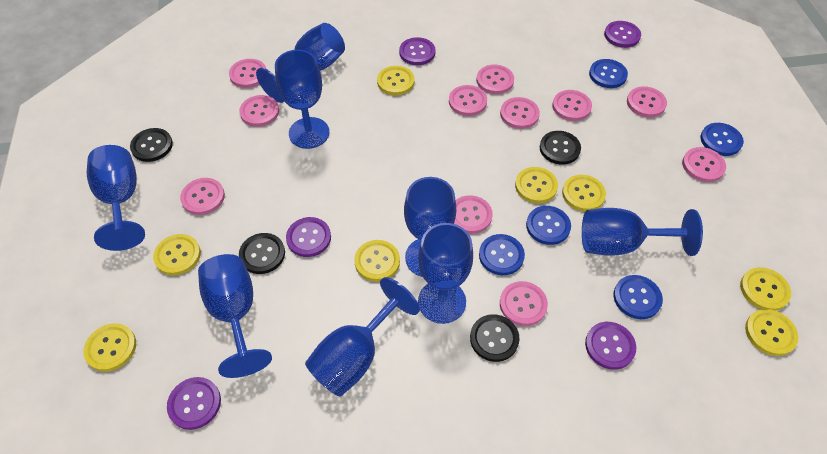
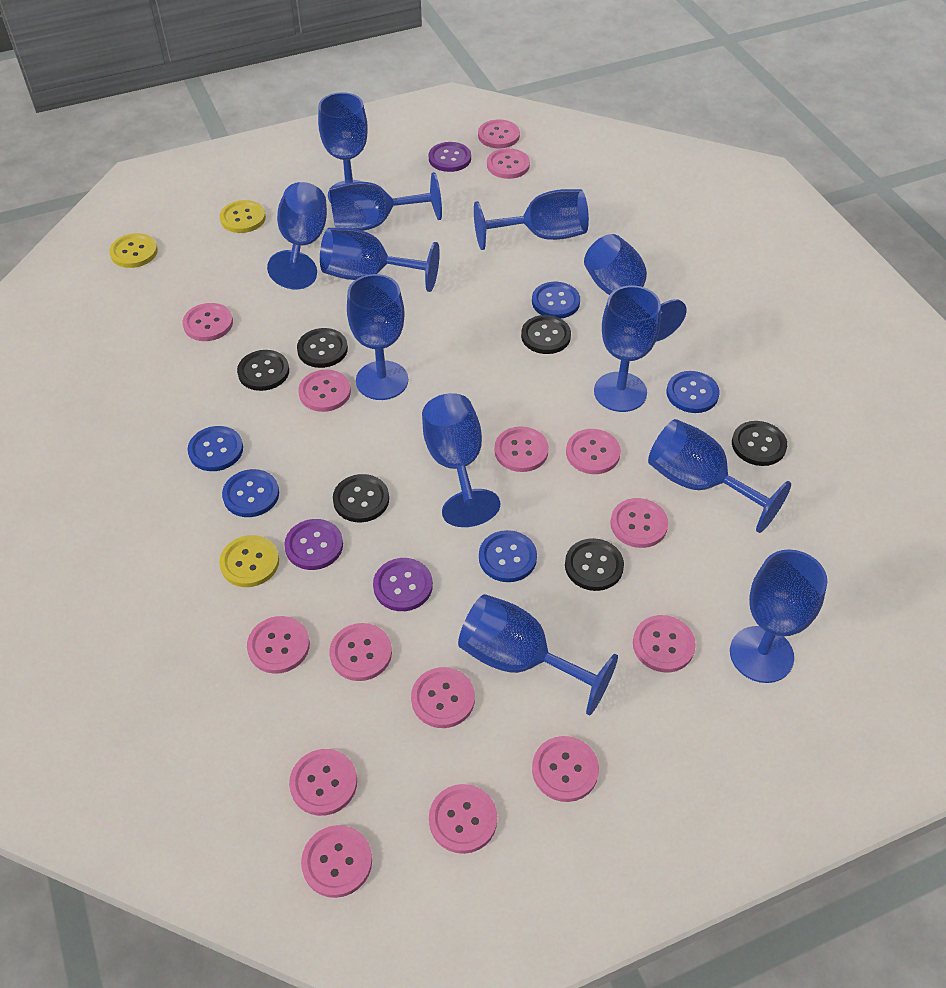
black button: [130,128,173,162] [239,233,285,274] [470,314,520,362] [540,131,581,165] = 4 -> [237,350,289,391] [297,328,348,368] [333,474,389,523] [521,315,571,354] [565,538,624,591] [732,421,787,466] = 6
blue goblet: [87,145,145,251] [198,254,272,378] [256,23,345,103] [275,50,329,149] [305,277,420,397] [404,177,456,277] [418,223,473,324] [582,208,703,256] = 8 -> [267,182,327,289] [318,92,368,203] [320,228,440,292] [330,172,442,231] [347,274,408,400] [422,393,500,527] [458,594,618,715] [474,189,589,250] [584,234,687,342] [594,286,661,412] [648,419,791,533] [730,549,827,683] = 12
pink button: [180,178,225,215] [229,59,266,88] [239,95,279,127] [449,85,487,116] [454,195,493,234] [476,65,514,94] [500,97,540,129] [500,281,548,326] [552,90,592,121] [627,86,667,118] [682,147,726,182] = 11 -> [183,303,233,341] [247,616,310,674] [289,749,357,816] [298,370,351,412] [301,825,372,898] [329,623,392,681] [411,667,475,728] [429,784,497,854] [478,119,520,149] [487,148,530,179] [494,426,549,472] [532,736,599,802] [566,429,621,474] [610,498,668,548] [633,615,696,672] = 15
purple button: [167,377,221,430] [286,217,331,257] [399,37,436,65] [585,322,636,370] [604,21,641,48] = 5 -> [284,519,343,570] [373,558,433,611] [429,142,471,172] = 3
yellow button: [83,323,136,372] [153,234,201,275] [354,240,400,282] [377,66,415,95] [515,167,558,203] [562,175,606,212] [740,267,791,311] [745,309,798,356] = 8 -> [109,233,158,268] [219,535,279,587] [220,200,266,233] = 3

